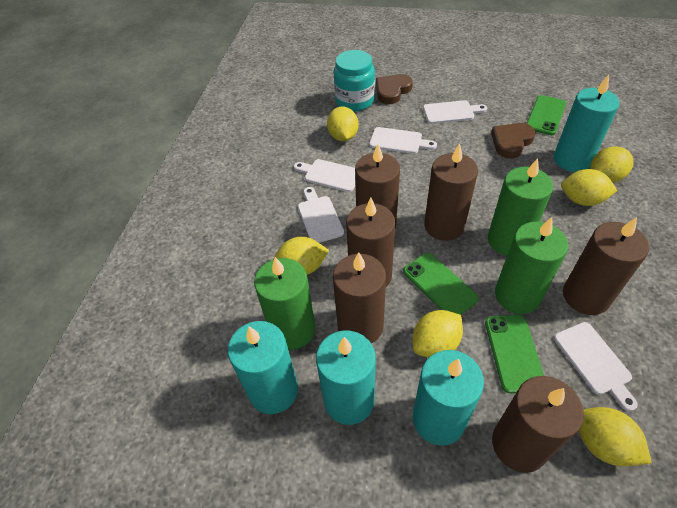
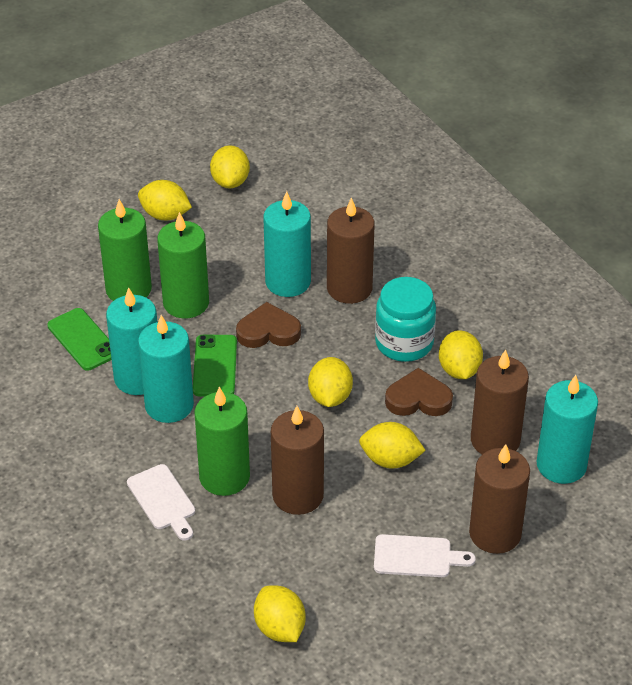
brown candle: [333,252,386,343] [346,198,396,287] [355,144,400,228] [424,143,478,241] [492,376,584,473] [563,217,649,315] = 6 -> [271,406,324,515] [327,197,375,304] [469,444,530,554] [471,350,529,454] = 4
green phone: [403,253,479,315] [485,314,544,393] [526,95,566,135] = 3 -> [48,308,112,371] [193,335,237,397] = 2
white cutting board: [294,159,356,192] [298,187,344,243] [369,127,437,154] [423,100,487,124] [554,322,638,411] = 5 -> [127,464,195,541] [374,534,476,577] = 2

